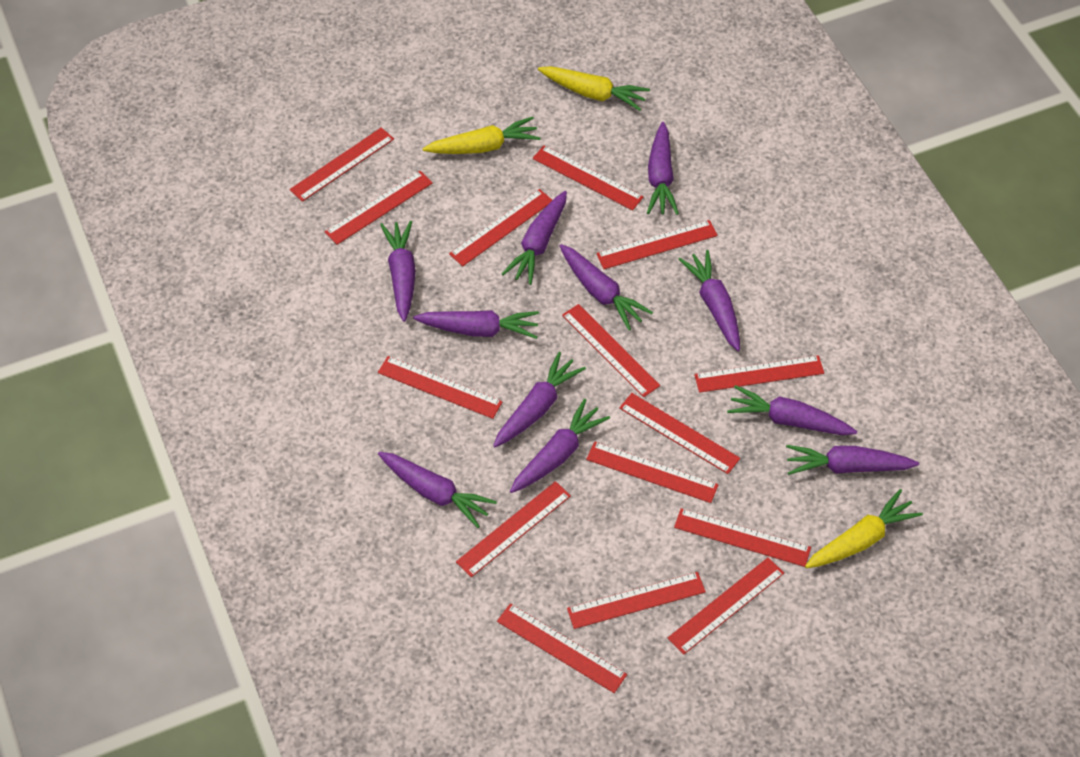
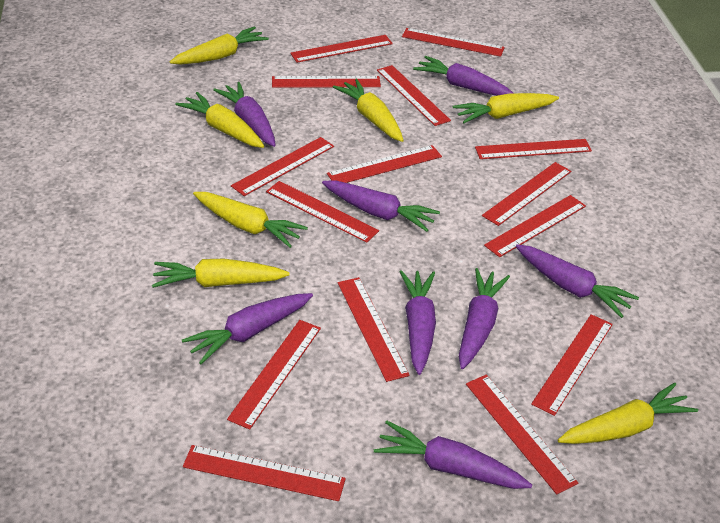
purple carrot: [378,452,497,528] [380,221,416,322] [413,310,539,339] [493,352,586,447] [502,191,567,285] [510,399,610,493] [560,244,653,330] [647,122,679,215] [679,250,740,351] [727,385,857,435] [786,445,919,475] = 11 -> [182,293,313,364] [213,82,276,147] [322,180,440,232] [374,421,532,489] [400,270,436,375] [413,56,513,96] [459,268,510,369] [516,244,639,318] = 8
yellow carrot: [423,117,540,154] [538,66,650,111] [805,489,923,568] = 3 -> [152,259,290,288] [170,26,269,64] [175,92,264,148] [193,192,308,248] [333,79,404,142] [453,93,559,123] [558,383,698,444] = 7

